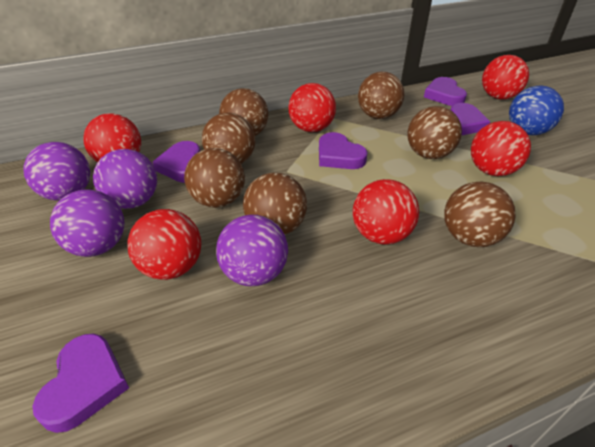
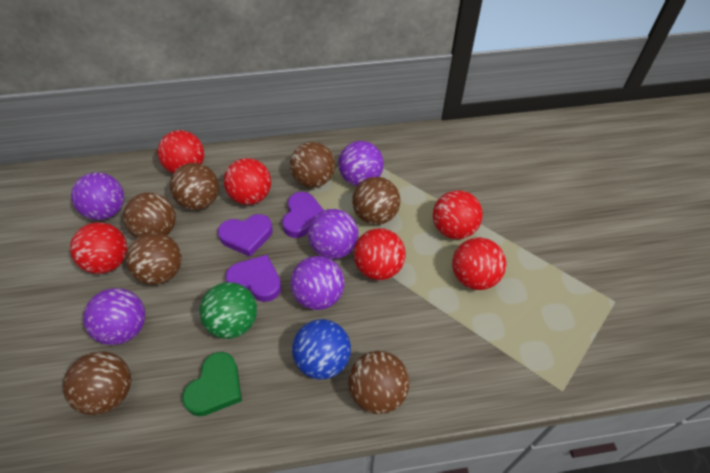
green ball: none = 0 -> [200,282,257,339] = 1
green heart: none = 0 -> [182,352,242,416] = 1
purple ball: [24,142,90,201] [50,190,125,257] [93,149,157,209] [216,215,288,286] = 4 -> [71,172,124,220] [83,288,145,345] [290,256,344,310] [308,209,358,259] [338,141,384,186] = 5
purple heart: [32,333,129,433] [153,141,200,183] [319,132,368,169] [424,77,467,106] [451,103,490,135] = 5 -> [218,214,273,257] [226,255,282,302] [282,192,324,238] = 3

